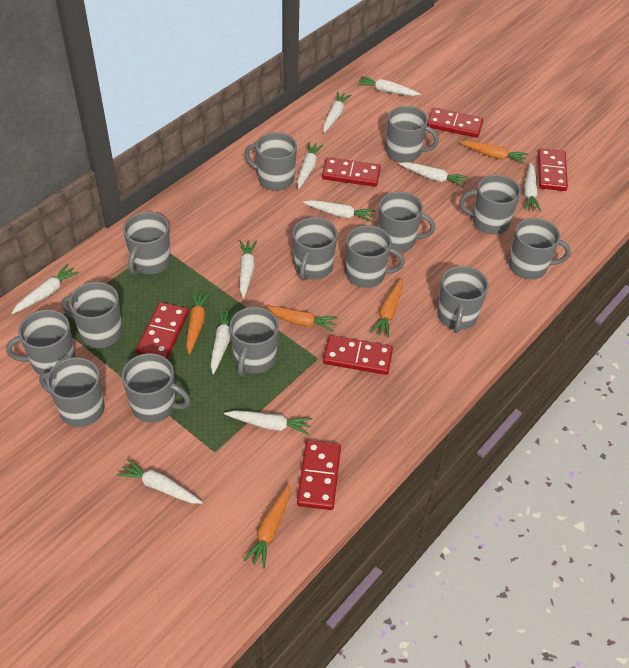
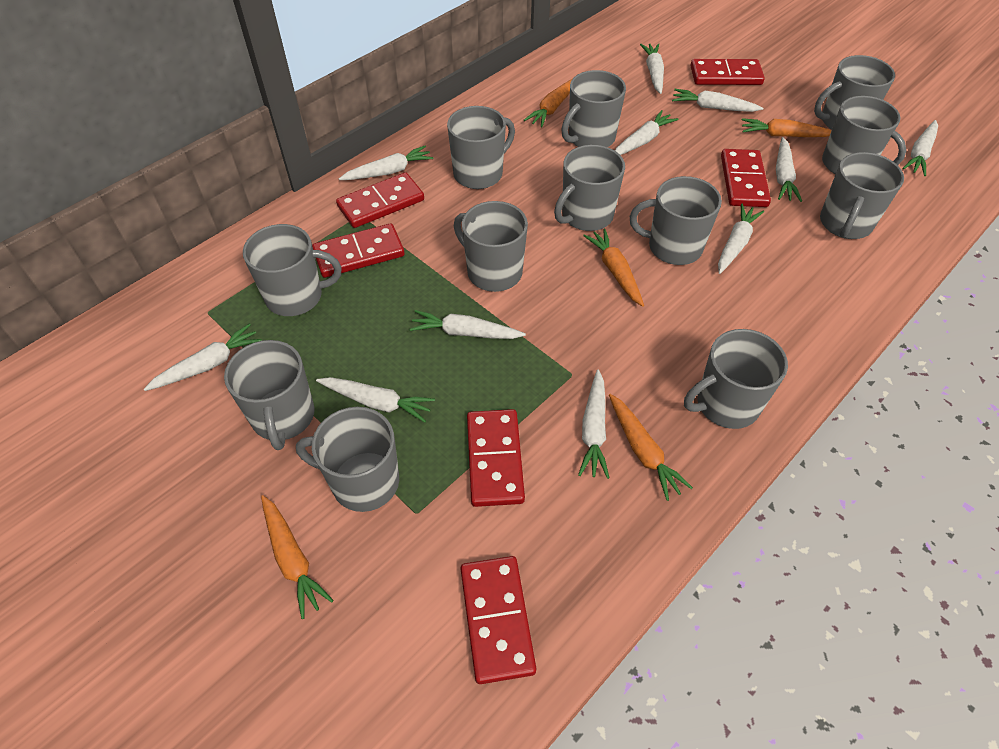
grey mug: [6,309,76,375] [39,357,105,427] [62,282,123,348] [122,353,191,423] [123,212,171,275] [229,307,279,377] [244,132,297,191] [292,217,338,281] [346,225,405,288] [378,191,435,252] [386,106,439,163] [437,266,489,333] [459,175,521,234] [509,218,571,280] = 14 -> [224,340,315,450] [243,224,341,316] [296,407,399,512] [447,106,515,189] [454,201,528,292] [554,145,625,231] [561,70,626,147] [630,176,722,265] [684,329,788,429] [814,55,895,130] [820,152,904,239] [822,96,906,174] = 12

